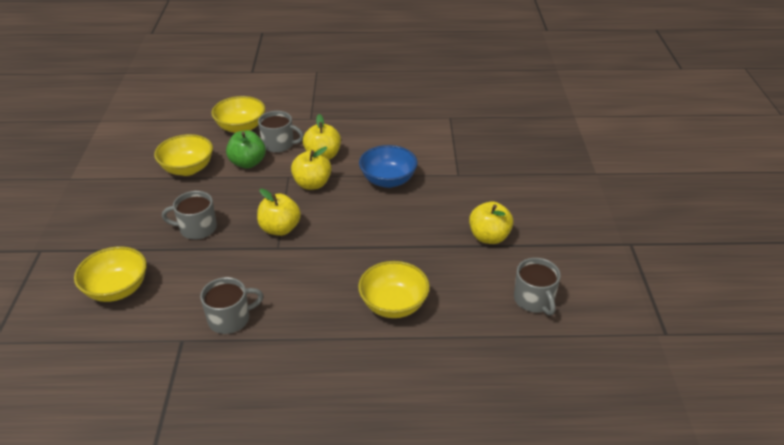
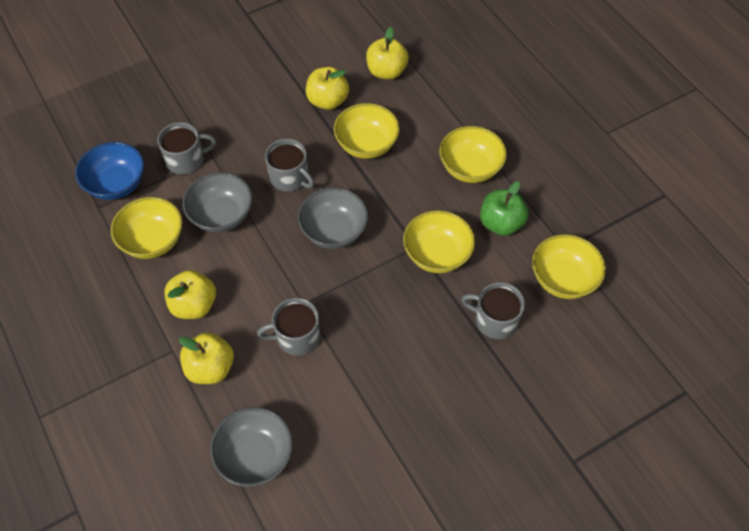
grey bowl: none = 0 -> [182,172,253,233] [210,407,293,487] [298,188,368,249] = 3
yellow bowl: [74,246,147,302] [154,134,213,176] [211,96,265,133] [358,261,430,318] = 4 -> [111,197,183,259] [334,103,400,159] [403,210,475,273] [439,126,507,183] [532,234,606,299] = 5

